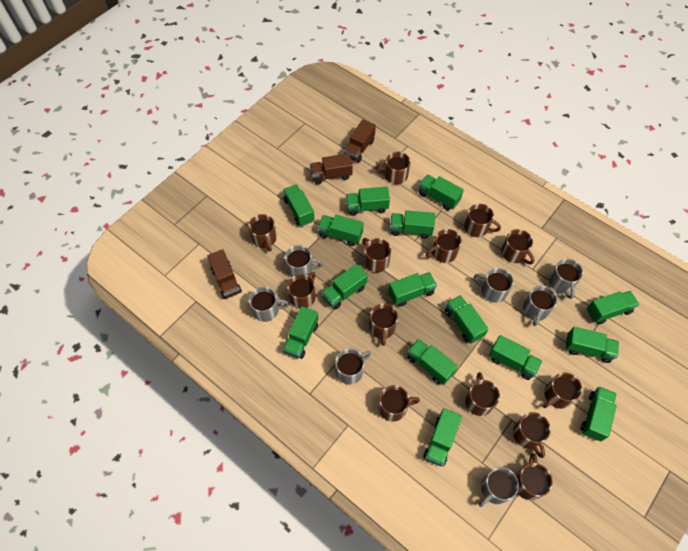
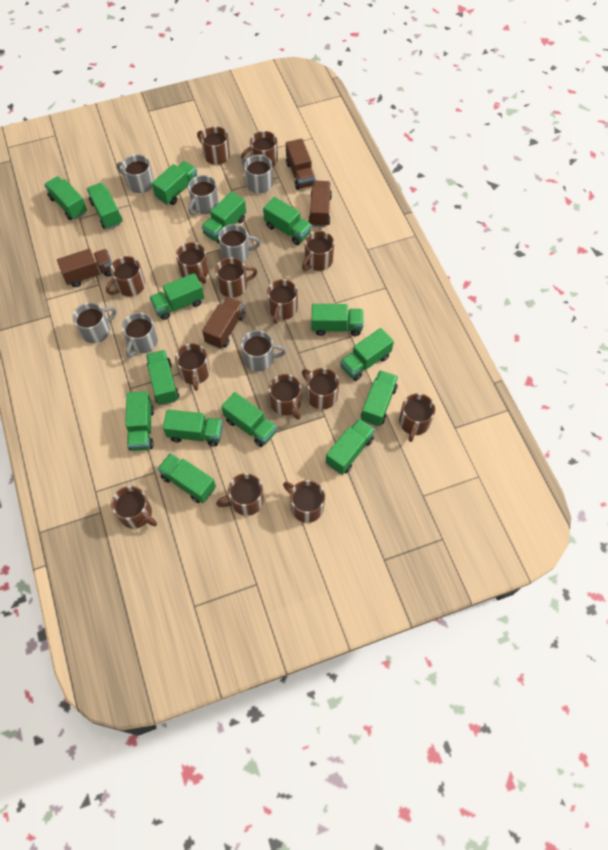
brown mug: [248,214,277,251] [287,272,316,309] [362,238,391,273] [369,304,398,346] [375,152,410,184] [378,385,420,422] [426,229,462,263] [464,204,501,237] [465,372,500,416] [501,229,534,265] [513,412,551,458] [515,453,553,500] [543,372,582,409] = 13 -> [106,256,145,296] [111,486,157,529] [175,343,210,391] [176,242,209,284] [197,126,230,165] [215,257,258,298] [216,473,264,516] [241,131,278,167] [267,279,298,324] [269,374,301,420] [283,480,325,523] [302,231,334,271] [302,368,339,409] [399,393,435,442] = 14
brown truck: [207,249,242,299] [310,153,353,184] [344,119,376,163] = 3 -> [57,249,112,287] [202,297,245,349] [286,139,316,190] [309,181,332,227] = 4

